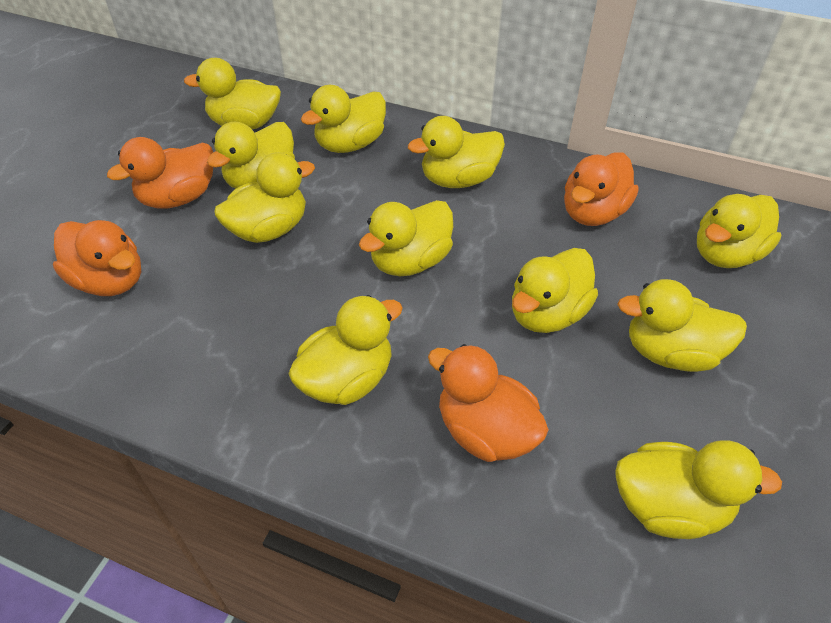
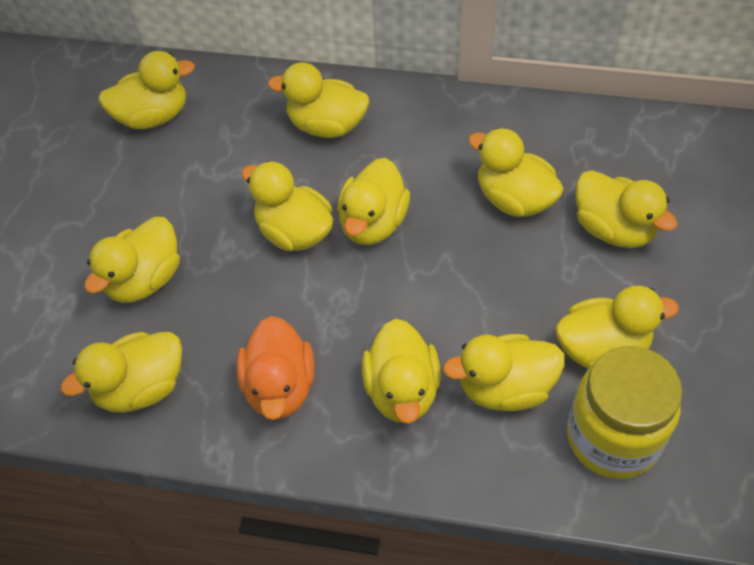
orange duck: [53,220,141,296] [107,137,213,209] [428,344,549,462] [564,153,639,226] = 4 -> [236,316,314,420] = 1
yellow jar: none = 0 -> [567,346,682,479] = 1

